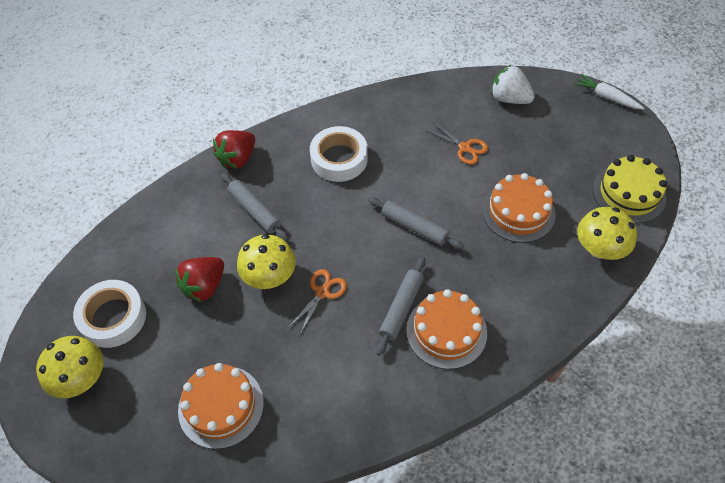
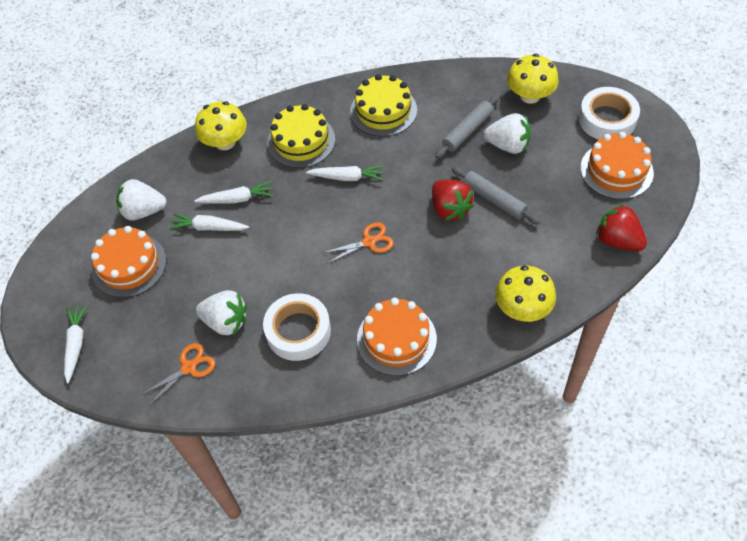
grey rolling pin: [221,173,288,241] [368,197,464,249] [376,257,426,355] = 3 -> [435,95,500,158] [451,166,541,224] = 2
white carrot: [574,74,645,110] = 1 -> [64,305,87,384] [169,213,249,231] [194,181,273,204] [306,165,384,181] = 4
white strawberry: [491,65,535,104] = 1 -> [116,179,167,221] [196,290,247,335] [484,113,531,154] = 3
yellow cake: [593,155,667,223] = 1 -> [267,104,335,168] [350,74,417,137] = 2

